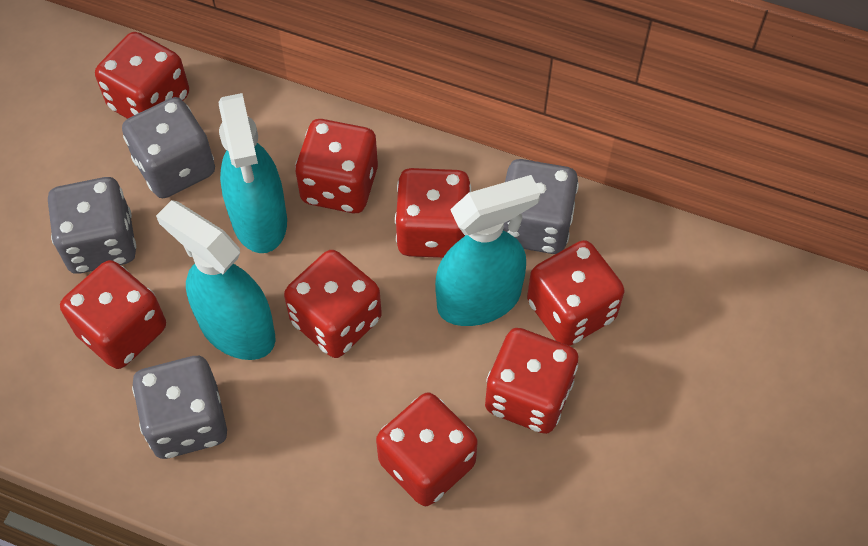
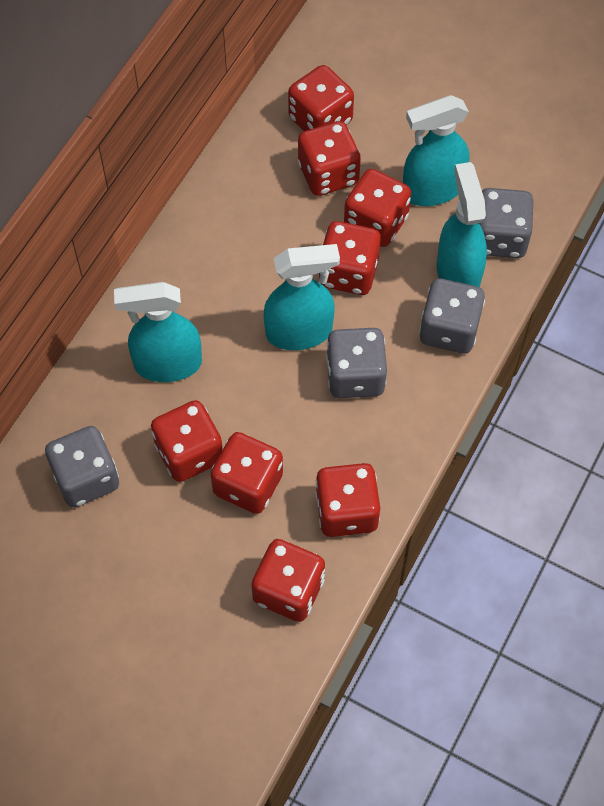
turquoise spray bottle: [156,200,276,360] [219,93,287,253] [435,175,541,326] = 3 -> [114,282,202,382] [264,244,340,350] [403,95,469,206] [437,162,487,287] = 4

